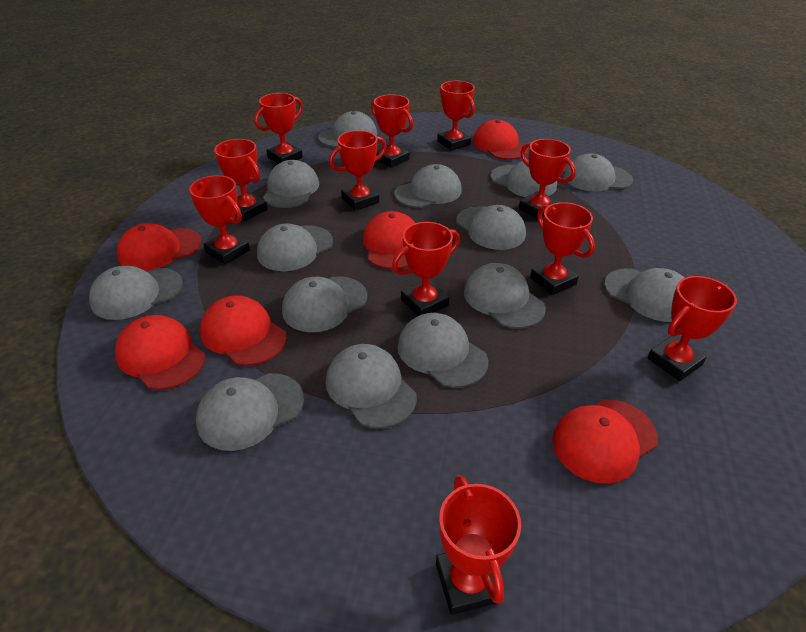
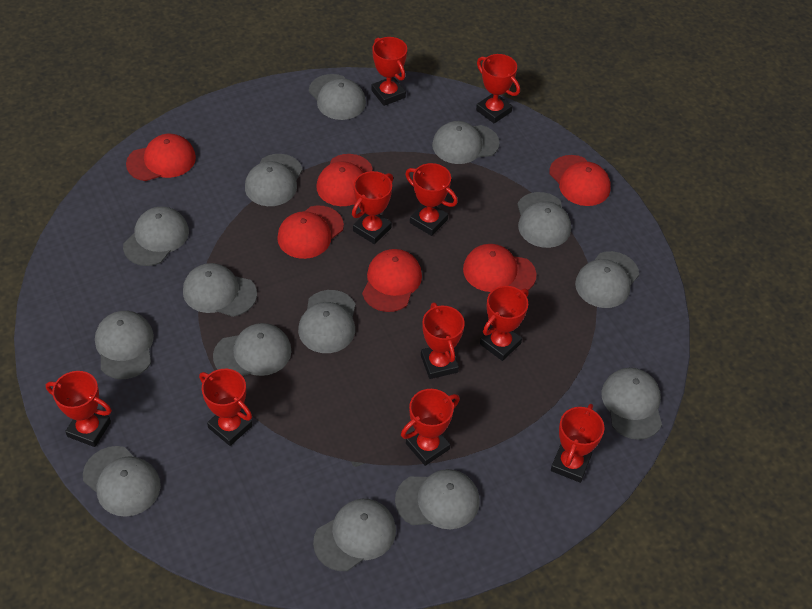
red trophy: [189,175,250,265] [214,139,268,221] [254,93,303,164] [329,130,386,211] [371,94,413,168] [392,222,460,316] [436,475,521,615] [437,81,475,151] [519,139,576,219] [530,202,595,295] [647,276,737,381] = 11 -> [46,371,112,447] [199,369,253,446] [352,171,393,244] [371,37,407,106] [401,389,460,466] [405,163,458,236] [421,302,465,379] [476,54,520,124] [480,286,529,361] [551,404,604,483] = 10

